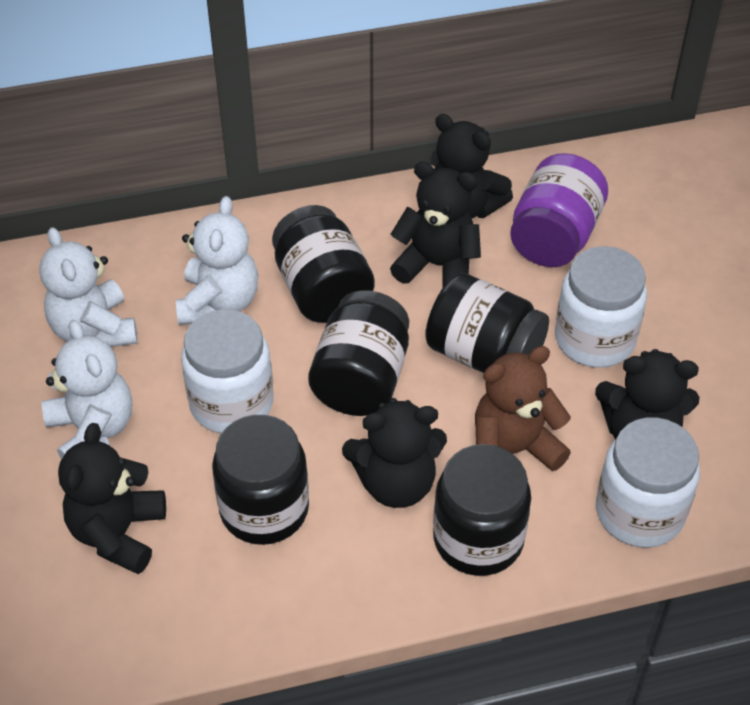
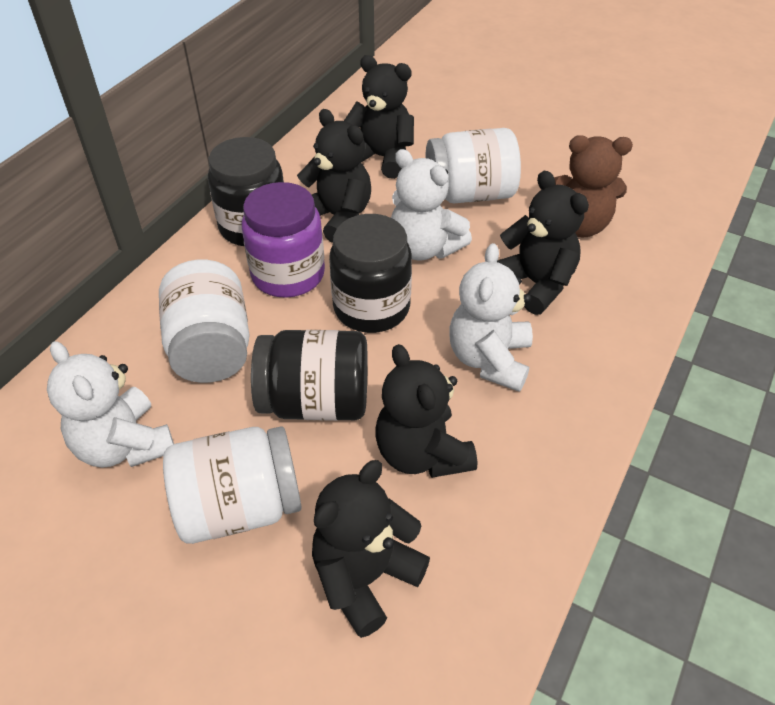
black jar: [212,415,309,545] [272,205,375,323] [308,290,409,416] [425,273,549,373] [433,444,531,576] = 5 -> [208,137,284,246] [251,330,368,421] [329,214,412,333] = 3

